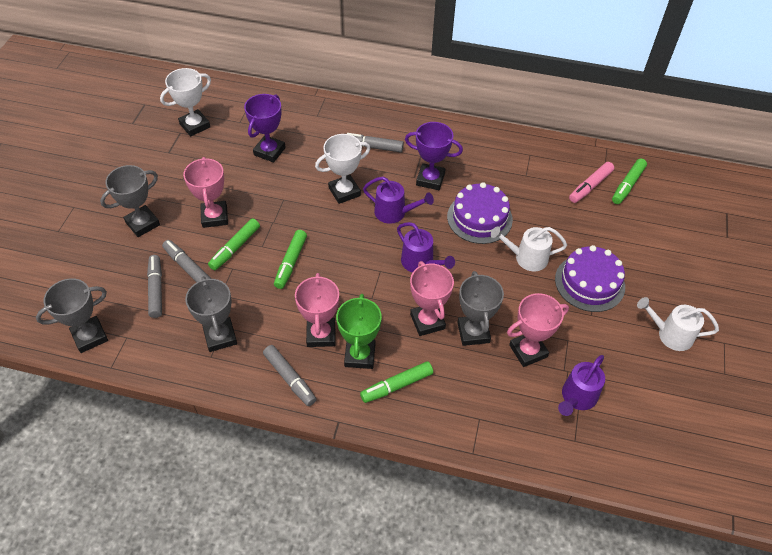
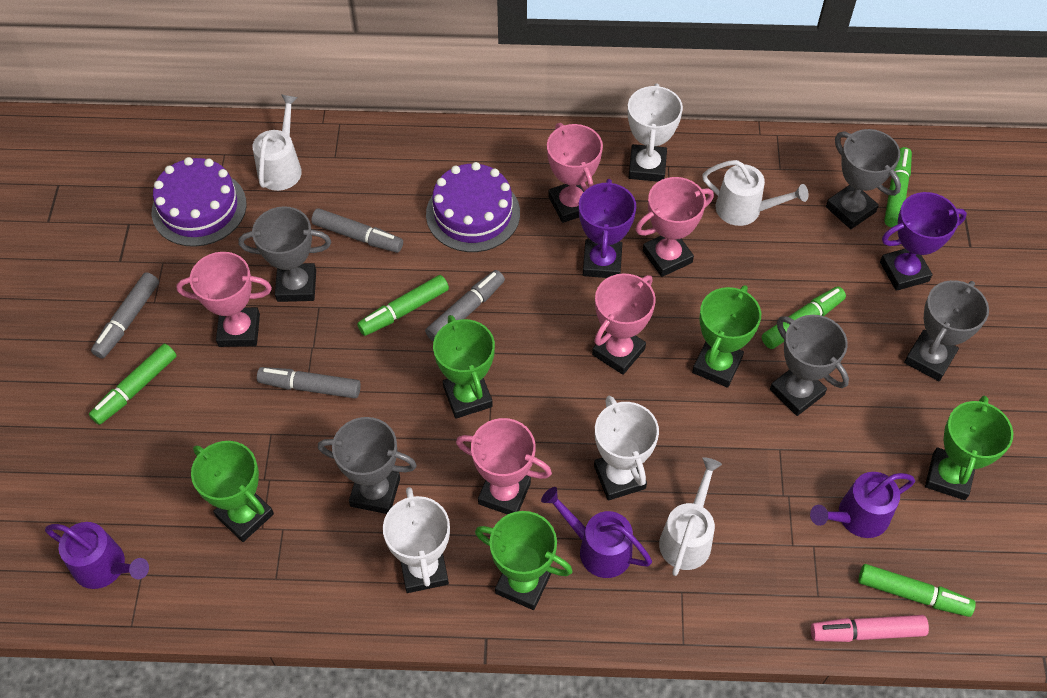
green marker: [208,218,260,270] [274,230,307,289] [360,361,433,403] [612,159,647,204] = 4 -> [89,343,177,425] [357,275,449,336] [762,286,846,349] [858,564,976,617] [884,147,912,227] = 5
green trophy: [336,294,382,369] = 1 -> [191,441,274,542] [433,315,495,419] [475,511,573,610] [692,285,761,388] [925,396,1013,500] = 5
grey trophy: [36,278,108,353] [100,165,160,237] [185,276,237,352] [457,271,504,346] = 4 -> [238,206,331,302] [318,417,417,514] [770,315,849,416] [826,129,901,229] [904,280,989,381] = 5
pink trophy: [183,157,228,228] [295,273,339,347] [410,261,454,336] [507,293,569,367] = 4 -> [176,252,272,347] [456,418,552,515] [547,123,603,223] [592,273,656,375] [635,177,714,277] = 5
white trophy: [160,68,211,137] [315,134,370,204] = 2 -> [383,487,450,593] [594,396,659,501] [628,83,683,182] = 3
white watering can: [491,226,567,271] [637,297,719,351] = 2 -> [253,95,302,191] [659,457,722,576] [702,160,809,226] = 3

